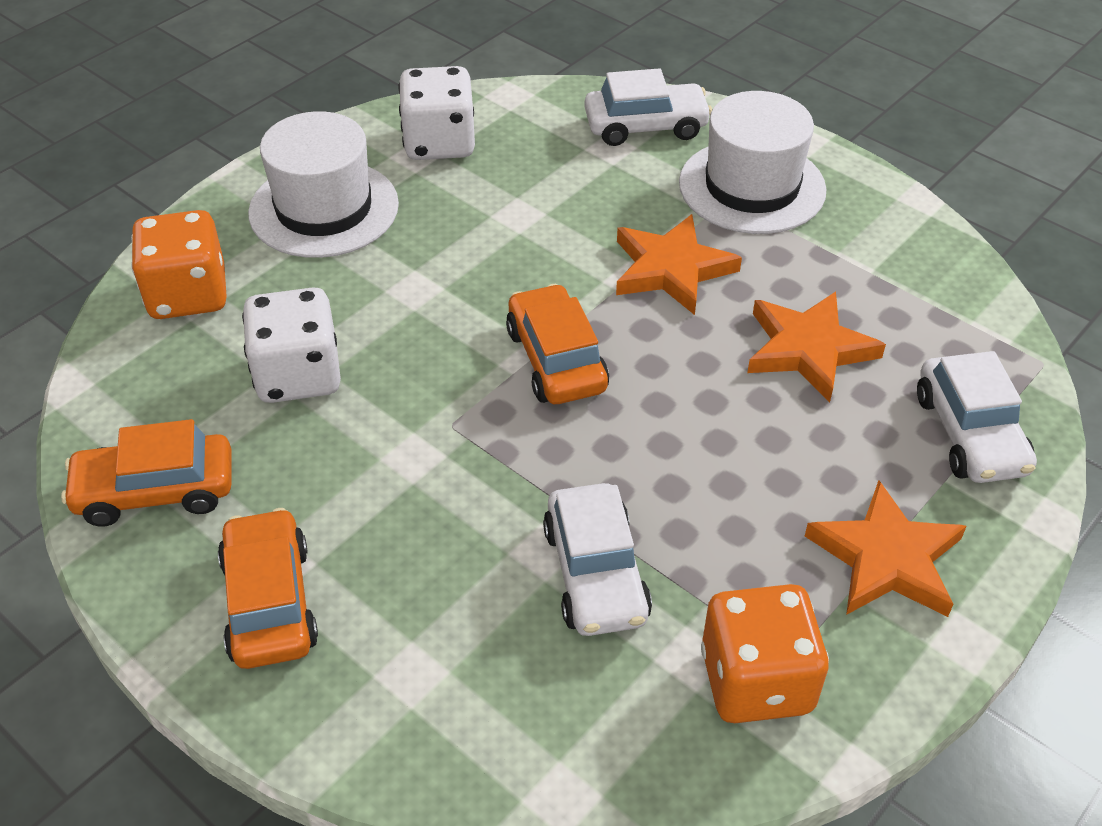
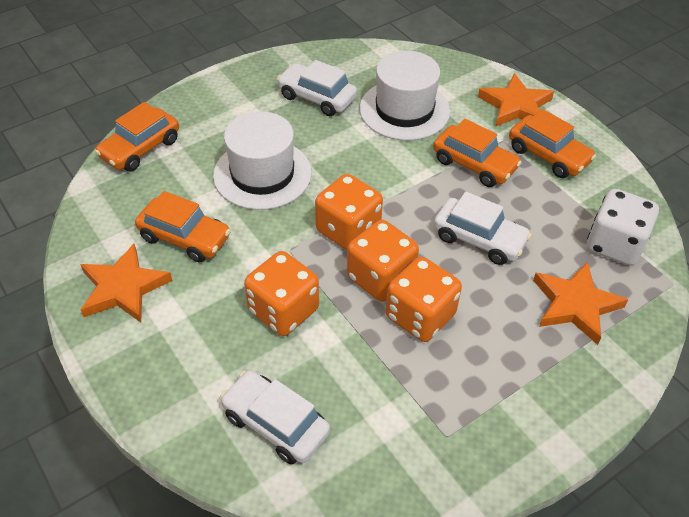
orange car: [61,419,232,526] [218,508,318,669] [506,284,609,404] = 3 -> [95,102,179,172] [135,191,231,262] [433,119,522,187] [509,109,596,178] = 4
orange dice: [131,210,227,319] [701,584,829,723] = 2 -> [244,251,319,336] [315,174,383,250] [347,220,419,302] [386,257,462,342] = 4
white dice: [242,287,341,403] [398,66,475,160] = 2 -> [587,189,659,266] = 1

